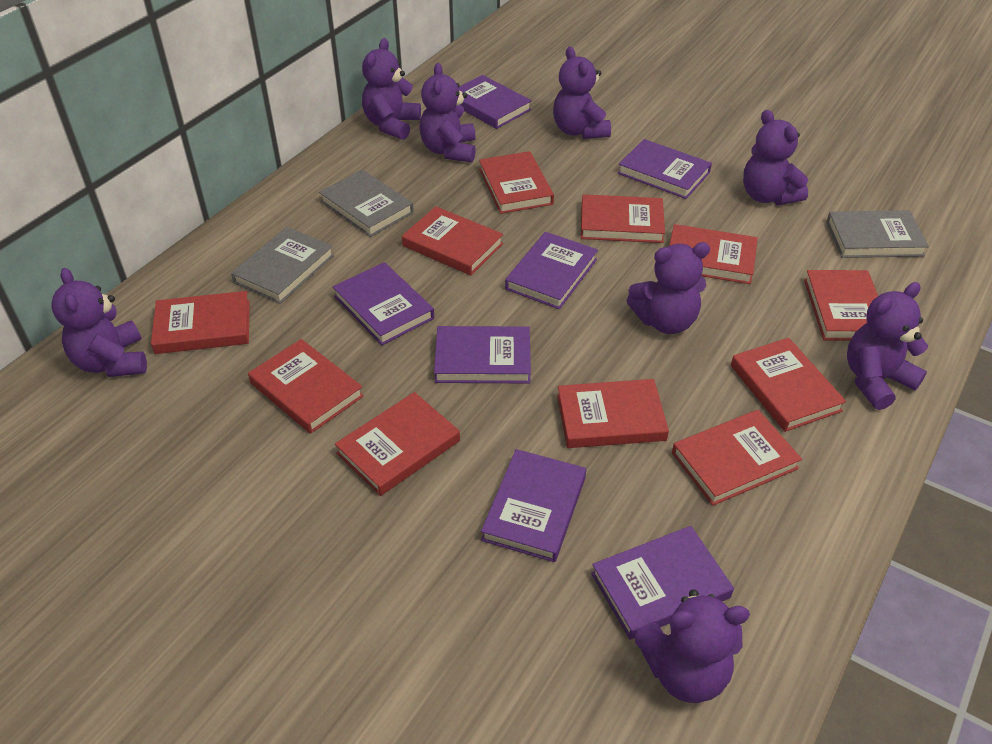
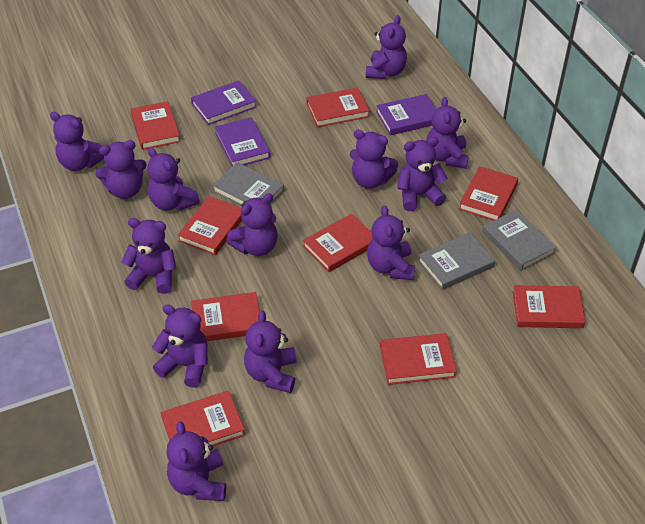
purple book: [333,262,434,345] [434,326,531,383] [459,75,532,129] [481,449,586,562] [505,232,598,309] [591,526,734,639] [618,139,712,199] = 7 -> [191,80,257,125] [215,117,271,166] [376,94,436,135] = 3
purple teddy bear: [51,268,147,377] [362,38,421,140] [419,63,476,163] [553,47,611,139] [626,242,710,334] [634,589,750,703] [743,110,808,205] [847,282,928,410] = 8 -> [50,112,104,171] [95,140,147,199] [121,218,176,294] [147,147,200,211] [152,305,208,388] [166,421,226,501] [226,193,278,256] [244,310,297,393] [350,130,398,189] [366,15,407,79] [367,206,415,280] [397,137,448,211] [426,97,469,169] = 13
red book: [151,291,250,354] [248,339,364,434] [335,392,460,496] [402,206,503,275] [479,151,554,214] [557,379,669,448] [581,194,665,243] [669,224,758,284] [672,410,802,506] [731,338,846,432] [804,270,878,341] = 11 -> [131,101,181,150] [161,390,245,446] [178,196,242,255] [191,292,260,341] [303,214,373,272] [307,88,370,127] [380,333,457,385] [459,166,518,221] [513,285,585,328] = 9

